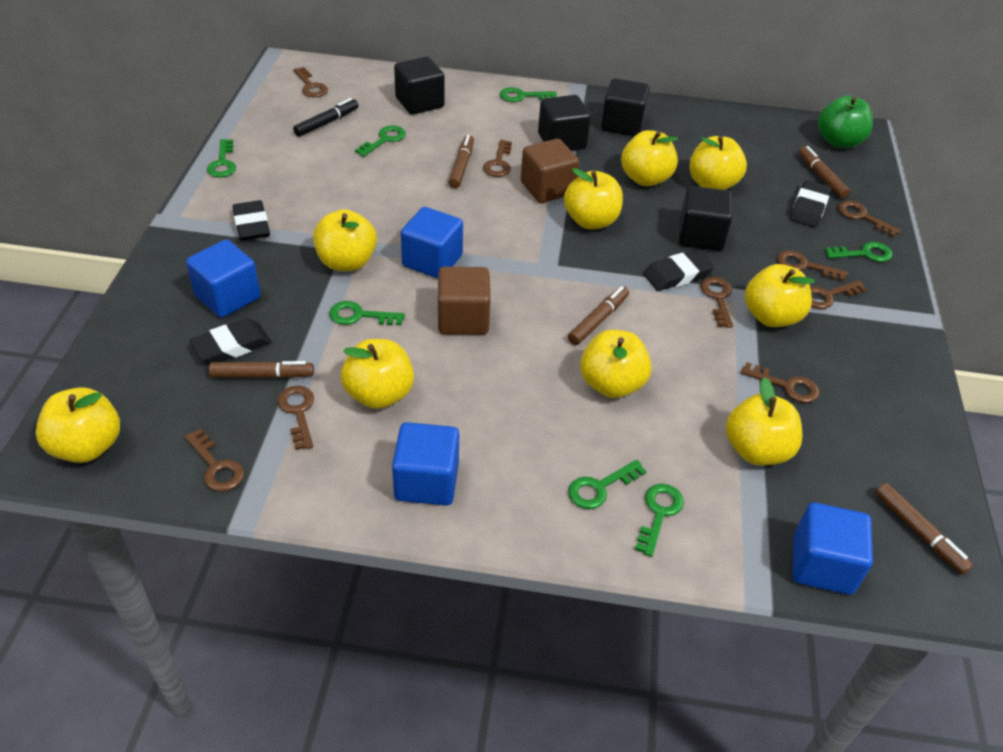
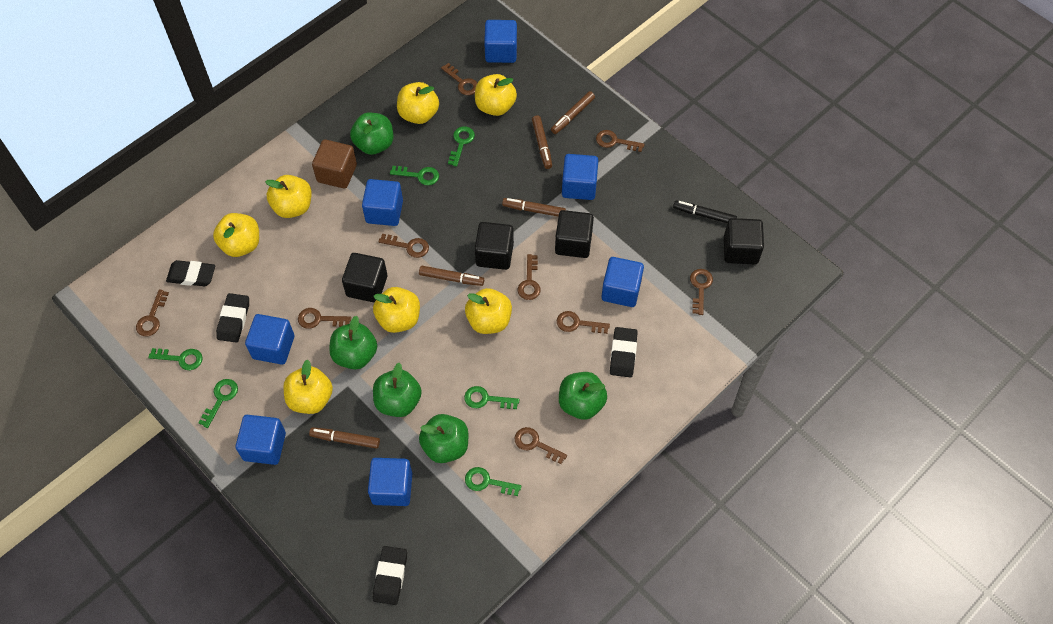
blue cube: [186,240,261,318] [392,422,459,506] [401,207,463,279] [792,502,873,595] = 4 -> [236,415,286,465] [245,314,294,365] [362,179,403,226] [368,458,412,506] [484,20,517,63] [562,154,598,200] [601,257,644,307] = 7
brown cube: [438,267,491,335] [521,139,579,203] = 2 -> [312,139,357,189] = 1
green apple: [818,96,873,148] = 1 -> [330,316,377,370] [350,112,393,155] [373,363,422,417] [419,414,468,463] [559,372,607,420] = 5
green key: [207,139,236,177] [329,301,405,325] [355,125,406,157] [500,87,557,102] [568,460,646,509] [635,484,684,557] [825,242,892,262] = 7 -> [148,348,202,370] [198,379,238,428] [390,166,439,185] [448,126,475,167] [464,386,519,409] [465,467,521,496] = 6
yellow apple: [36,387,120,463] [313,209,377,271] [341,339,414,409] [564,168,623,229] [580,330,652,398] [621,130,678,186] [689,136,747,190] [726,377,802,466] [745,264,815,327] = 9 -> [213,213,259,257] [265,175,312,218] [283,359,333,414] [373,287,420,333] [397,82,439,124] [465,288,512,334] [475,74,517,116] = 7

